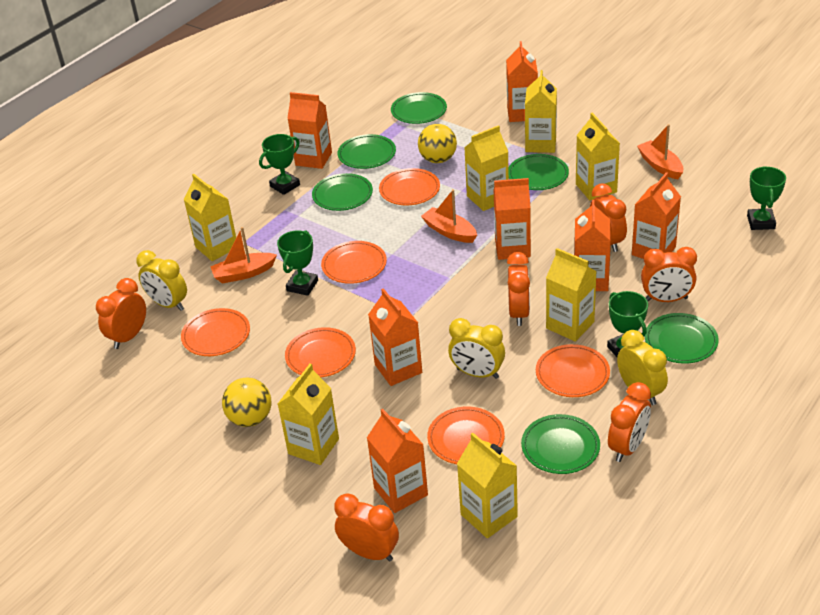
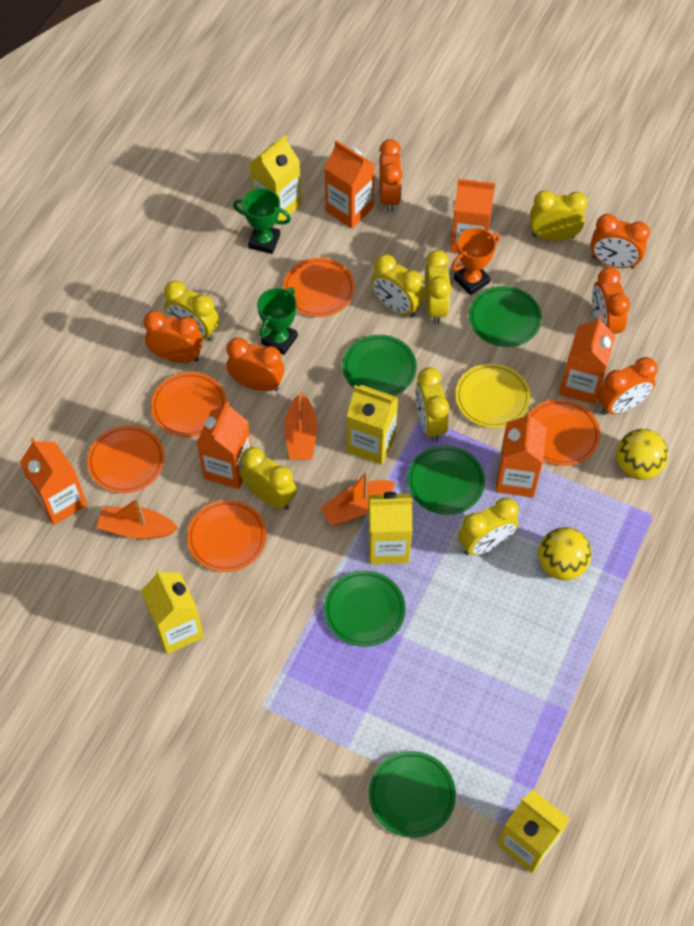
green plate: [312,173,373,211] [337,134,396,169] [391,92,447,124] [508,154,569,190] [521,414,600,474] [645,313,719,364] = 6 -> [324,571,406,647] [343,335,417,396] [369,751,456,838] [407,445,485,515] [469,286,542,347] = 5
green trophy: [259,134,300,195] [277,230,318,296] [607,291,648,357] [747,166,786,230] = 4 -> [233,188,291,254] [257,287,298,355] = 2
orange carton: [287,92,332,169] [367,409,428,513] [368,288,422,386] [493,178,531,260] [506,41,538,122] [574,200,611,291] [632,172,681,259] = 7 -> [20,438,87,525] [197,401,251,489] [324,140,375,228] [450,179,495,253] [495,411,547,497] [559,316,616,404] = 6
orange plate: [181,308,250,356] [285,327,356,377] [321,241,387,284] [379,168,440,205] [427,407,505,464] [536,344,610,397] = 6 -> [87,425,165,493] [151,372,226,437] [187,500,266,572] [283,258,355,317] [531,399,600,466] = 5
orange trophy: none = 0 -> [451,228,500,295] = 1
yellow carton: [184,174,236,261] [278,364,339,465] [457,433,518,538] [464,125,509,211] [525,70,557,153] [546,248,597,342] [576,113,620,200] = 7 -> [141,569,204,654] [250,135,301,225] [347,385,398,465] [368,492,412,564] [498,790,570,873] = 5
yellow clock: [136,250,187,311] [448,318,505,379] [617,330,668,405] = 3 -> [164,280,219,341] [240,447,297,510] [371,254,425,317] [415,367,449,442] [425,250,451,324] [458,498,519,555] [530,190,588,241] = 7
yellow plate: none = 0 -> [455,363,531,428] = 1

